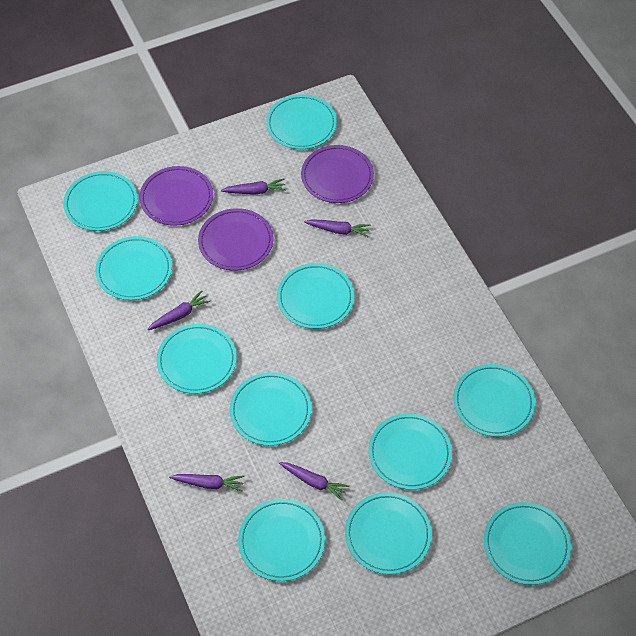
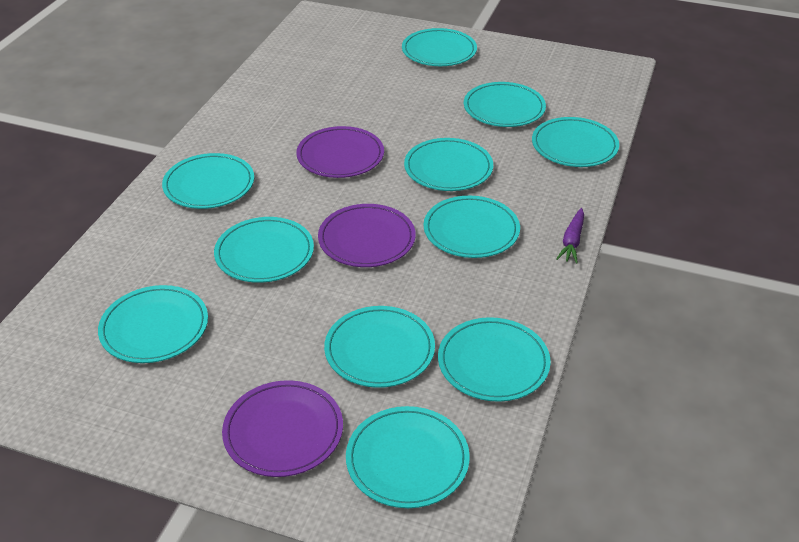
purple carrot: [147,290,211,330] [169,474,244,492] [221,178,286,195] [279,462,349,501] [304,219,371,237] = 5 -> [556,208,584,264] = 1

